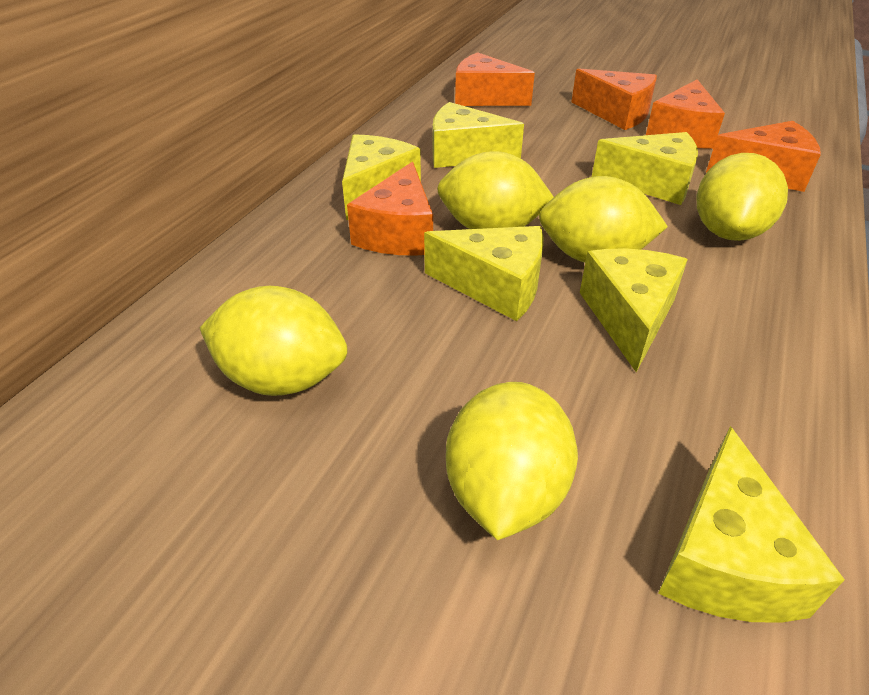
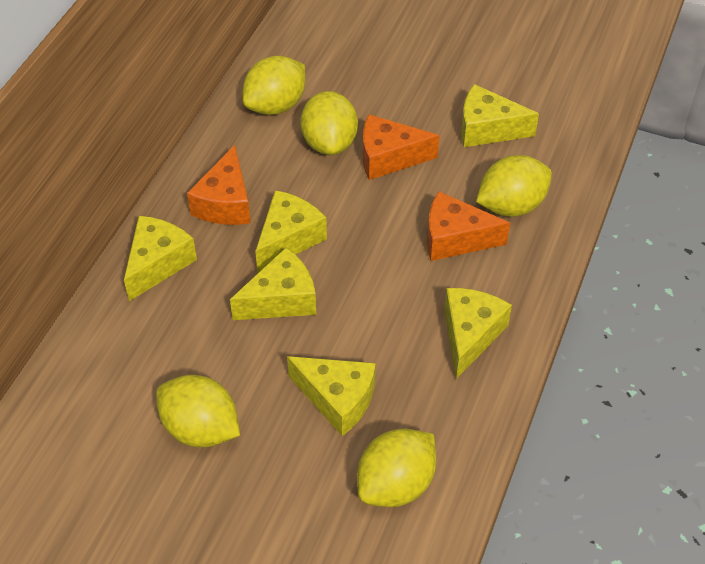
orange cheese: [347,162,433,256] [455,52,535,106] [572,68,657,130] [646,79,725,149] [706,121,821,192] = 5 -> [187,145,251,225] [363,114,440,180] [427,191,510,261] = 3

